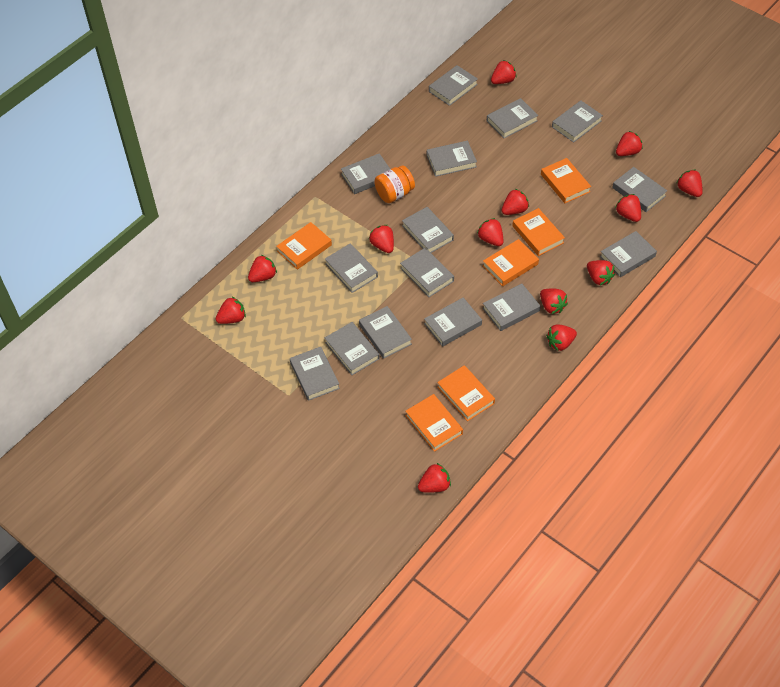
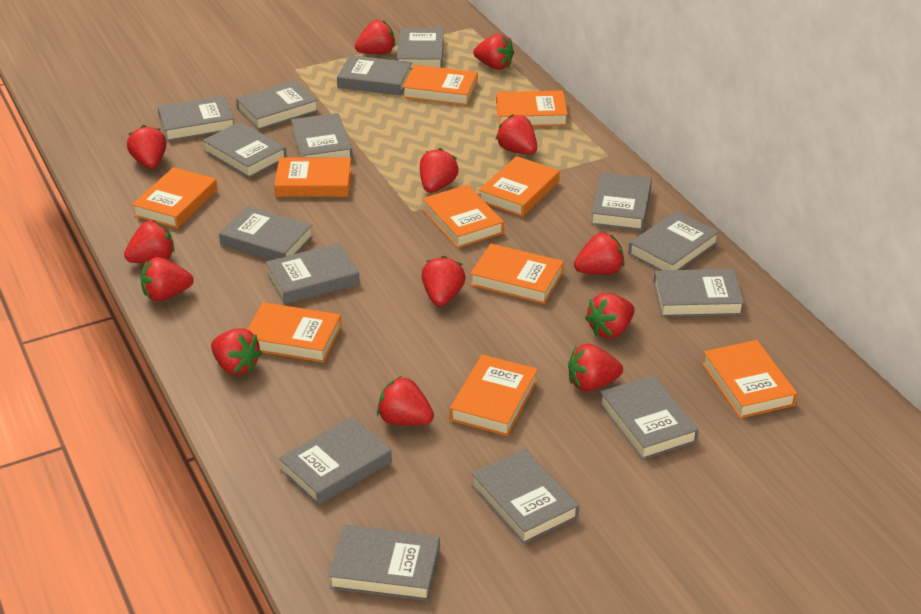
orange book: [276,222,332,270] [405,394,463,452] [437,365,495,421] [483,239,539,286] [512,208,565,256] [541,158,591,203] = 6 -> [132,167,217,228] [247,302,342,363] [274,157,352,197] [403,65,478,106] [422,185,504,248] [450,354,538,436] [470,244,564,304] [479,156,560,217] [496,90,568,127] [702,340,797,419] = 10
orange jar: [374,165,415,203] = 1 -> none = 0

